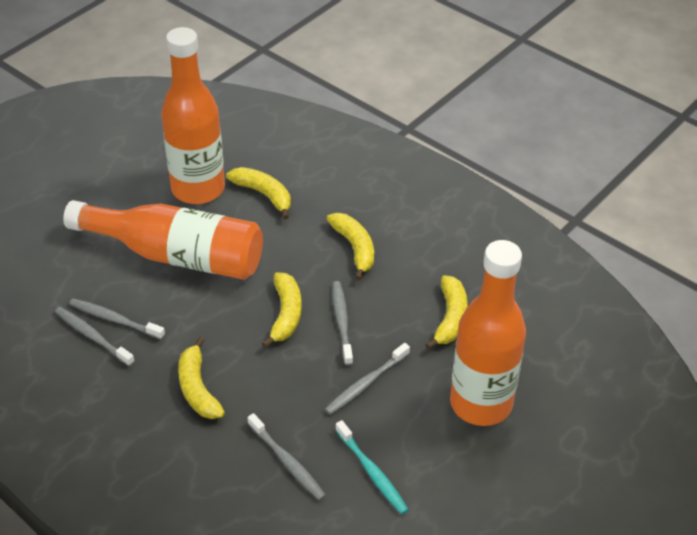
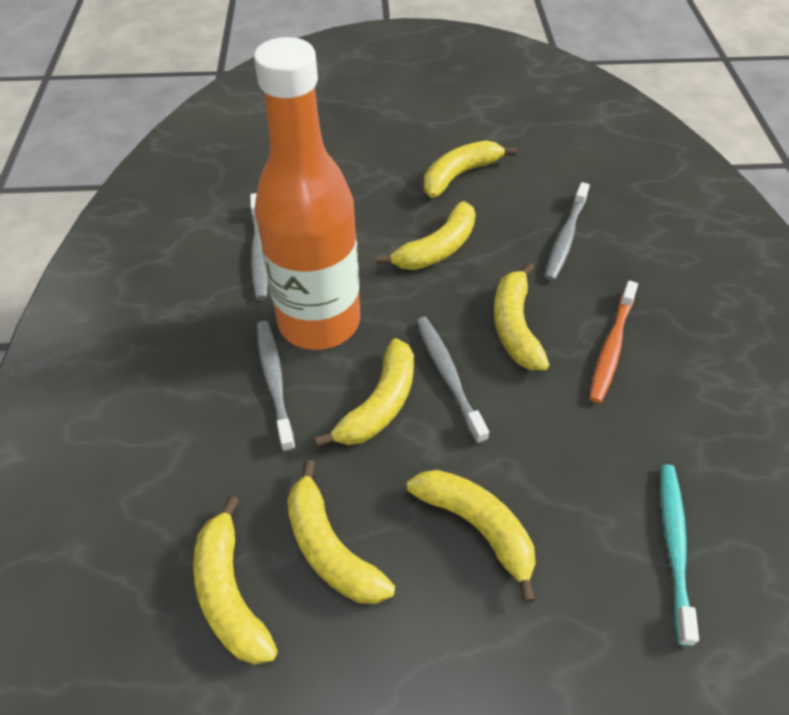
grey toothbrush: [55,307,135,367] [69,298,165,340] [247,413,326,501] [325,343,410,415] [332,281,353,366] = 5 -> [250,193,268,300] [257,321,295,452] [416,317,489,444] [545,182,590,281] = 4
orange bottle: [63,200,263,280] [161,27,225,204] [450,240,526,426] = 3 -> [254,37,360,350] = 1
orange toothbrush: none = 0 -> [589,281,638,403] = 1
yellow banana: [178,337,225,419] [226,167,291,219] [262,273,302,348] [327,213,374,280] [425,275,468,349] = 5 -> [193,496,278,665] [287,460,395,604] [314,338,414,447] [376,201,476,270] [407,470,536,603] [424,140,517,198] [494,262,550,370] = 7

